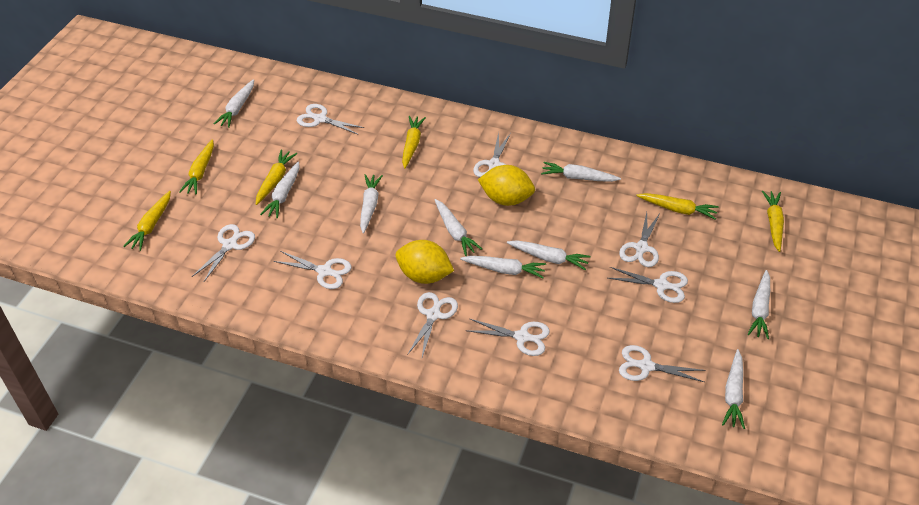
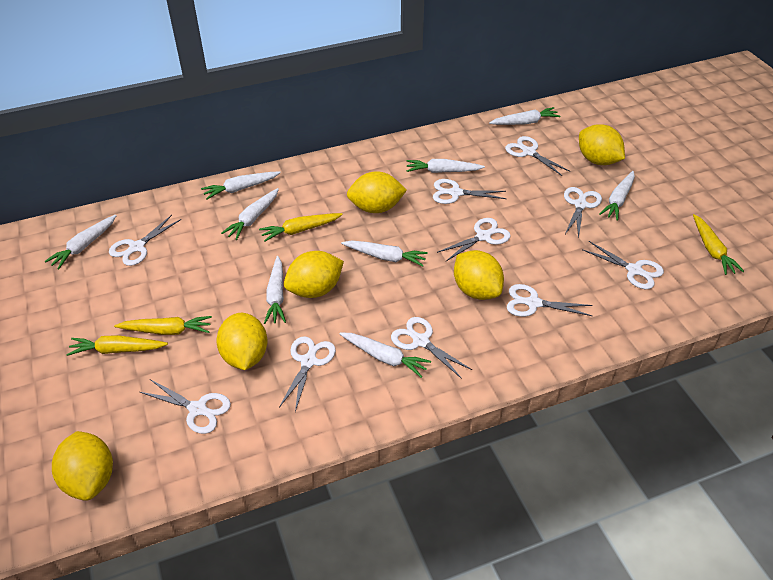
white scissors: [192,224,255,282] [274,251,351,289] [297,104,364,135] [407,292,458,357] [466,319,550,356] [473,132,511,177] [608,267,688,303] [619,212,660,267] [619,345,706,382] = 9 -> [109,215,181,266] [140,379,231,434] [279,336,336,412] [391,317,472,379] [433,179,506,204] [437,218,511,261] [505,136,570,176] [507,284,593,317] [564,187,602,239] [582,241,664,289] = 10
yellow carrot: [123,191,171,251] [179,139,214,195] [256,150,297,205] [402,116,426,169] [636,193,719,220] [762,191,784,252] = 6 -> [67,335,168,356] [114,316,212,335] [259,213,343,242] [693,214,744,275] = 4
yellow lemon: [395,240,454,284] [478,165,535,206] = 2 -> [52,431,113,501] [216,313,268,370] [284,251,344,298] [347,171,407,213] [454,250,504,300] [579,124,625,165] = 6

